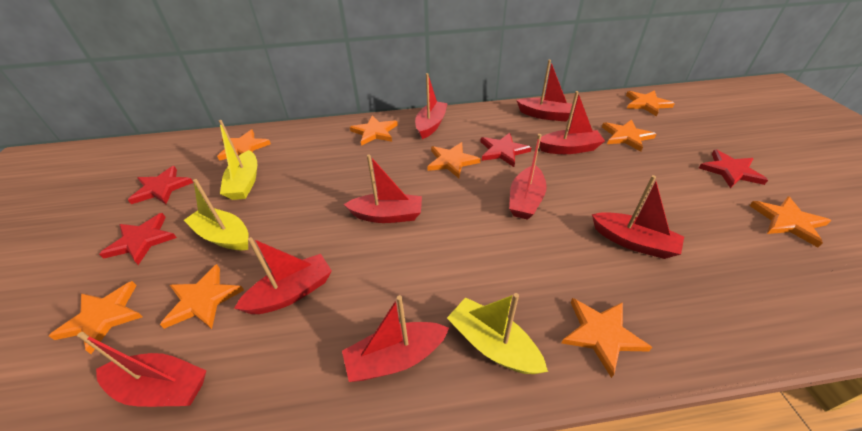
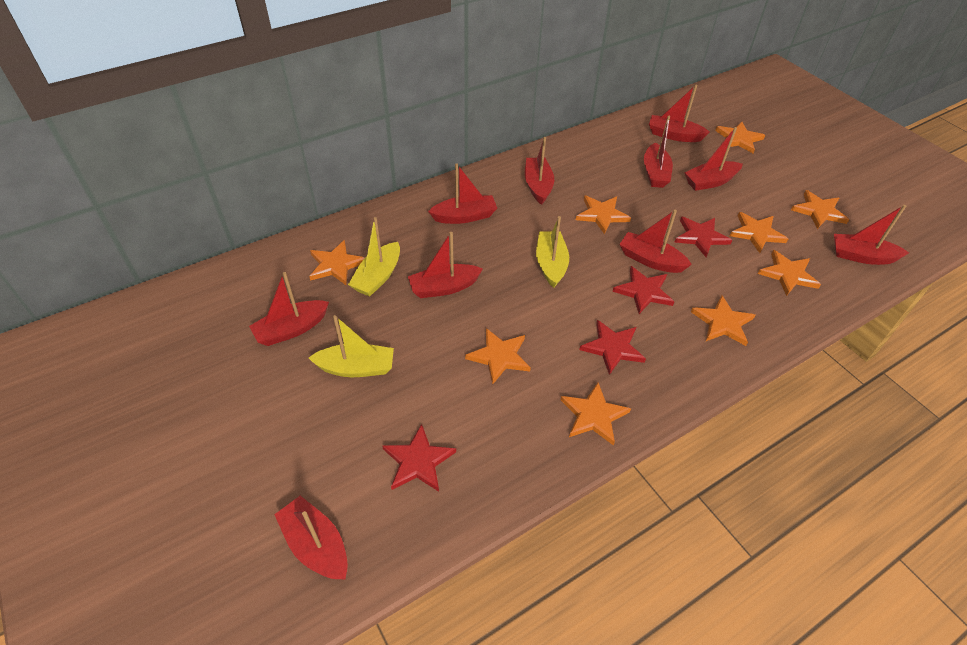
red boat: [77,332,207,407] [234,237,332,314] [342,295,449,382] [344,154,422,223] [415,73,448,139] [509,134,547,220] [516,60,575,122] [539,91,605,154] [592,175,684,259] = 9 -> [249,272,329,346] [274,496,348,580] [408,232,483,298] [428,163,497,224] [525,137,554,205] [619,210,692,273] [644,116,673,188] [649,85,709,142] [684,127,743,191] [834,205,909,265] = 10

